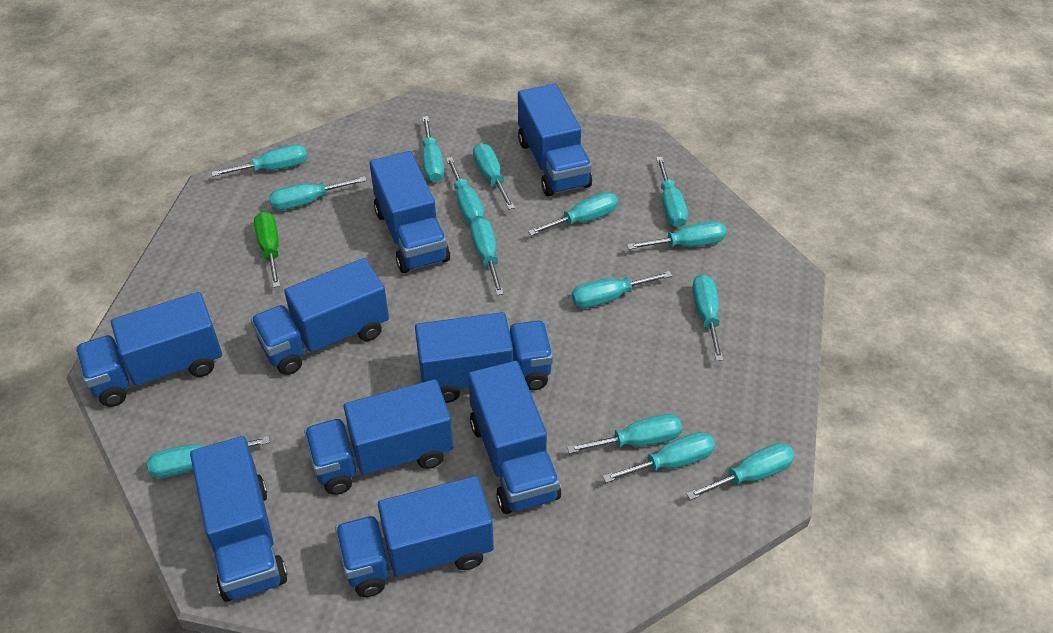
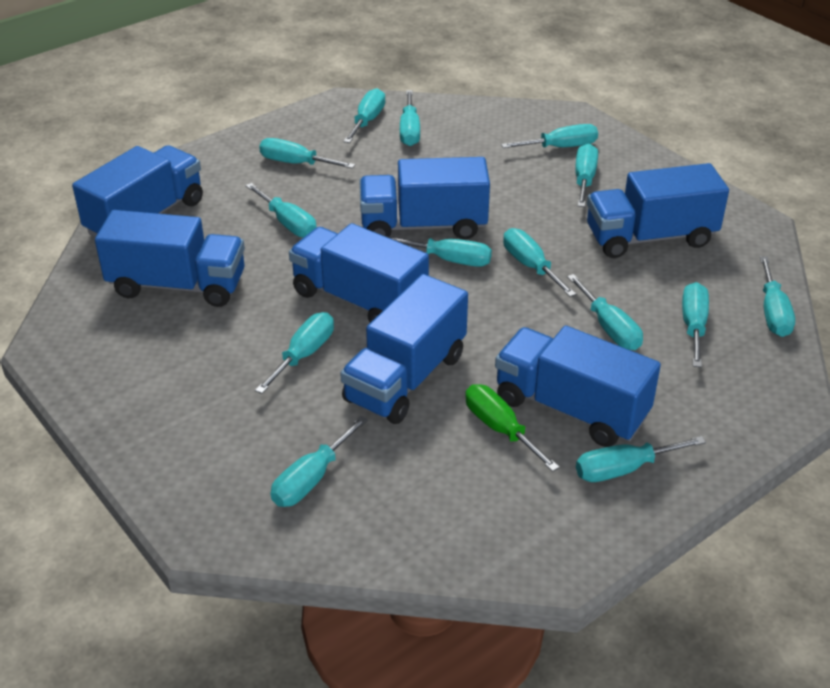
blue truck: [76,292,222,407] [190,436,288,602] [251,258,389,375] [304,379,453,495] [335,476,494,597] [369,151,450,273] [415,312,553,403] [468,361,561,514] [518,84,592,196] = 9 -> [72,145,203,237] [95,210,245,307] [289,223,429,323] [340,274,468,424] [359,157,490,240] [495,326,661,447] [587,163,729,258] = 7
turquoise screwdriver: [147,436,270,478] [211,145,307,177] [269,176,366,210] [422,116,444,182] [446,157,484,224] [470,217,504,295] [473,143,515,210] [528,192,618,236] [567,414,682,454] [571,271,672,308] [603,432,715,483] [627,221,726,250] [656,157,688,228] [686,443,795,500] [692,274,723,361] = 15 -> [245,183,317,238] [255,312,334,394] [259,138,355,169] [271,416,368,507] [343,88,385,143] [385,236,492,267] [400,90,420,146] [501,124,598,148] [503,228,576,297] [567,274,643,350] [575,143,598,207] [576,436,706,482] [682,282,709,367] [760,256,795,337] = 14

